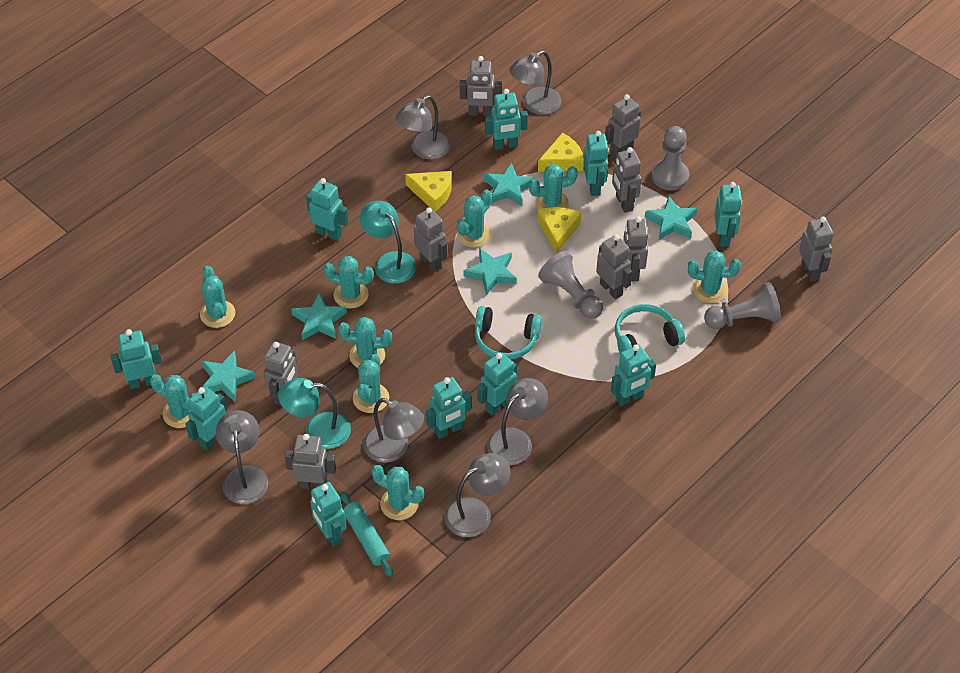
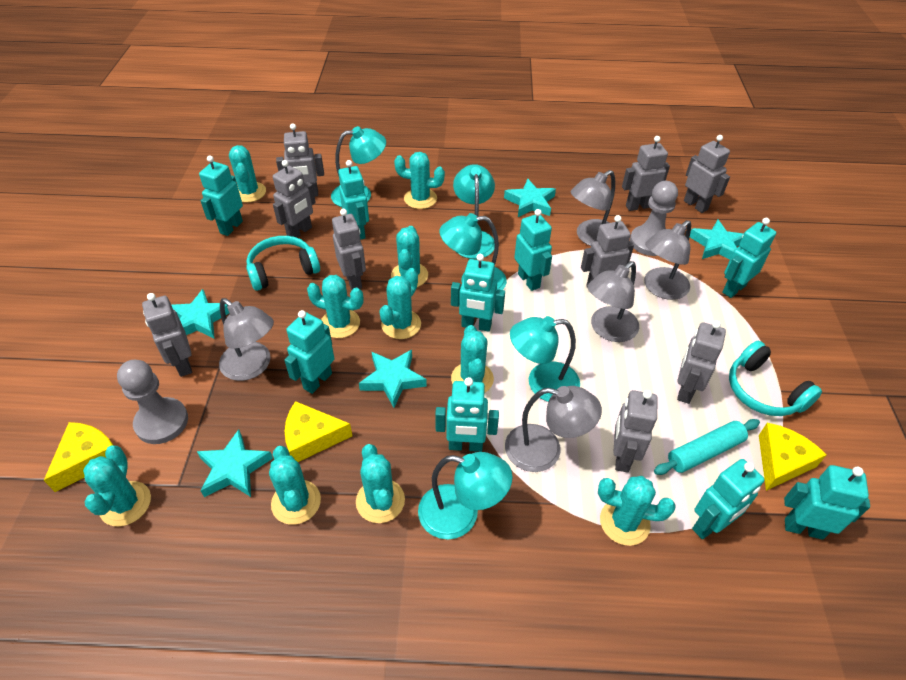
grey lamp: [216,410,268,504] [363,398,424,463] [396,95,451,160] [444,453,510,537] [487,378,548,465] [509,50,561,115] = 6 -> [219,298,274,381] [505,386,602,472] [571,170,615,246] [587,261,639,342] [644,220,691,300] = 5
grey pawn: [538,251,603,319] [652,126,689,190] [704,282,781,329] = 3 -> [117,360,188,444] [630,181,678,256] = 2
turquoise cactus: [150,374,195,428] [200,266,235,328] [324,256,374,309] [338,317,392,368] [353,354,389,413] [372,465,424,520] [457,189,492,248] [529,164,578,209] [688,251,741,303] = 9 -> [83,445,151,526] [229,145,266,203] [269,446,321,525] [307,275,364,338] [356,444,405,523] [379,268,421,339] [391,226,428,287] [394,152,445,209] [451,325,494,393] [598,476,675,546] = 10
turquoise lamp: [278,378,351,449] [360,201,416,284] = 2 -> [331,126,386,207] [418,452,513,539] [440,213,507,290] [453,164,495,259] [510,316,580,402] = 5
turquoise robot: [110,329,162,389] [185,386,227,451] [306,178,348,241] [310,482,347,547] [426,377,471,439] [477,352,517,416] [485,89,528,150] [583,131,609,196] [611,345,656,406] [714,182,742,247] = 10 -> [199,156,243,236] [284,310,334,394] [338,160,369,240] [435,377,499,452] [451,254,505,332] [514,209,552,291] [692,459,765,539] [722,218,776,298] [784,465,870,540] = 9

